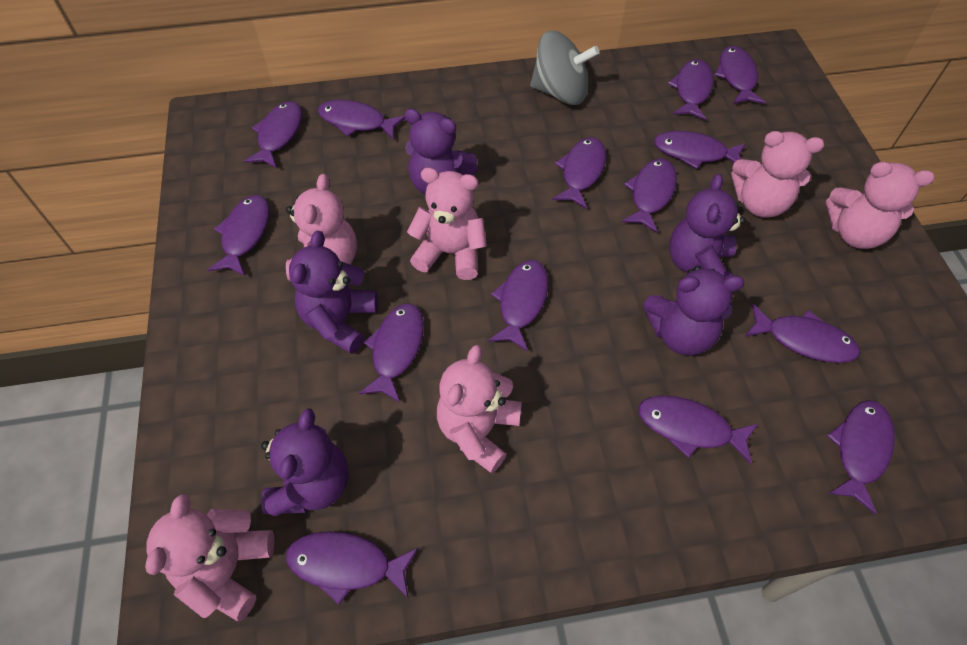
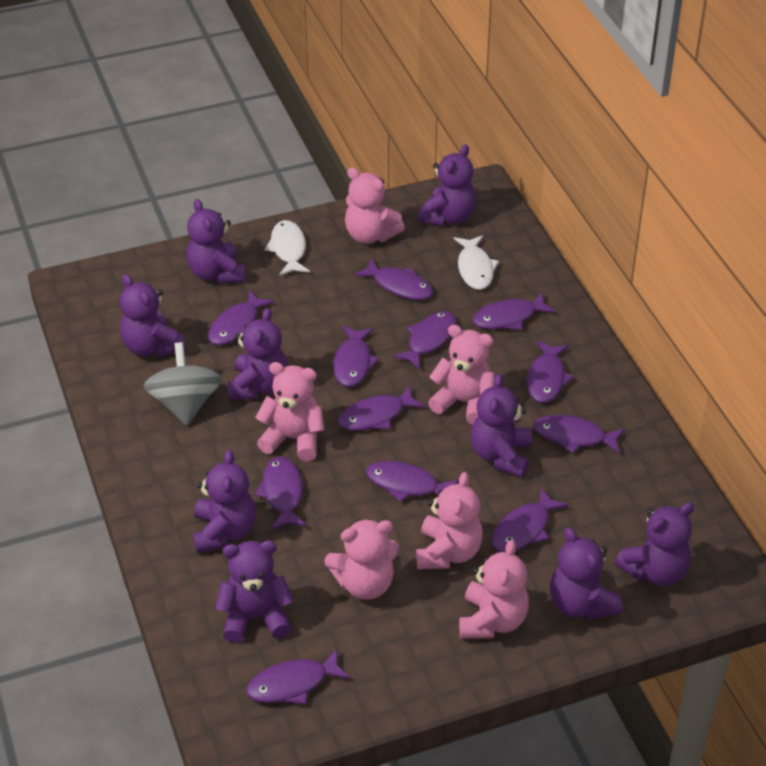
purple fish: [208,195,270,276] [244,101,302,168] [286,531,419,605] [318,100,405,139] [359,303,424,403] [488,260,548,351] [552,137,606,209] [622,158,677,233] [638,396,758,464] [654,131,746,169] [668,59,714,120] [714,46,766,104] [745,304,860,363] [827,400,895,515] = 14 -> [208,290,275,345] [246,649,351,704] [255,456,307,530] [333,326,379,387] [337,385,425,431] [354,259,433,300] [366,461,459,502] [392,311,457,370] [472,292,556,330] [492,487,569,552] [527,341,574,403] [533,415,625,454] = 12
purple teddy bear: [261,408,349,516] [289,230,378,354] [404,109,478,195] [643,266,744,356] [669,173,746,278] = 5 -> [120,274,186,357] [186,199,245,284] [193,450,256,553] [215,540,294,643] [228,308,288,400] [418,144,476,226] [471,374,532,477] [550,527,622,620] [615,502,695,586] = 9
white fish: none = 0 -> [265,220,310,276] [454,235,499,290] = 2

